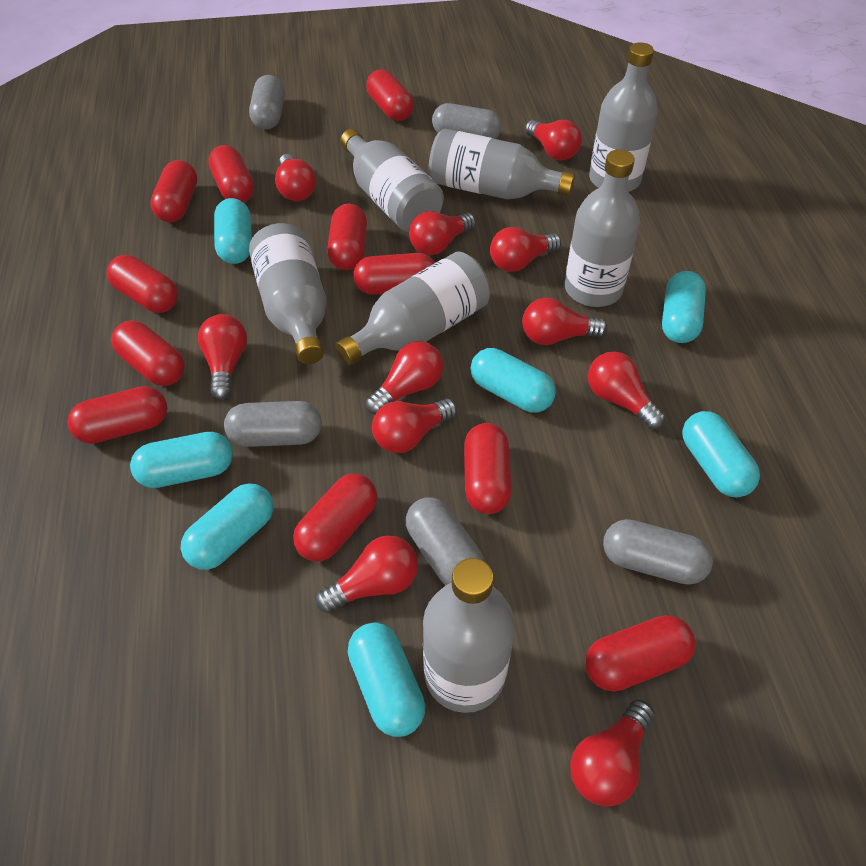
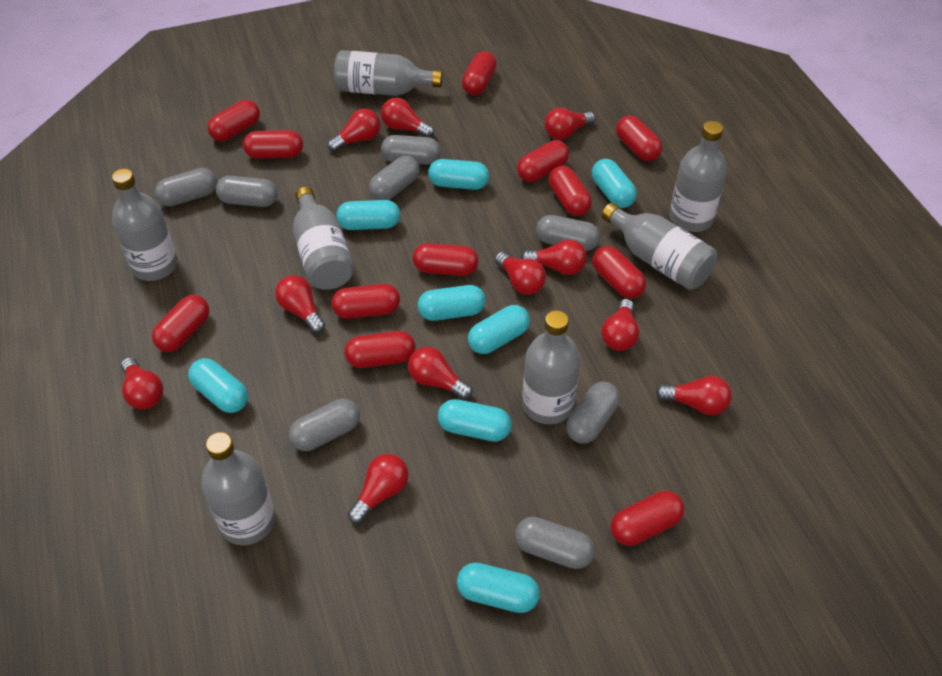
grey capsule: [224,401,322,447] [249,75,285,130] [405,497,484,585] [432,103,502,139] [603,519,713,585] = 5 -> [155,168,217,206] [216,176,278,207] [289,399,360,451] [369,156,420,200] [381,135,441,165] [515,517,595,569] [536,215,600,251] [566,382,620,443] = 8
red capsule: [67,386,167,444] [106,255,178,313] [111,321,185,386] [150,160,197,222] [208,145,254,203] [293,474,377,561] [327,204,367,270] [353,253,434,295] [366,69,414,121] [464,423,512,514] [585,615,696,692] = 11 -> [152,295,209,352] [207,100,260,141] [243,130,303,159] [332,284,400,319] [345,331,415,368] [413,243,479,276] [462,51,497,95] [517,140,569,182] [549,166,592,216] [592,246,646,299] [611,491,684,546] [616,115,662,161] = 12
turquoise capsule: [130,432,233,488] [181,483,273,570] [214,198,252,264] [348,623,425,737] [470,348,556,412] [662,271,706,343] [682,411,760,497] = 7 -> [188,358,248,413] [336,200,400,230] [418,285,486,321] [428,159,489,190] [438,399,512,442] [457,563,540,613] [468,305,530,354] [592,159,637,208] = 8

